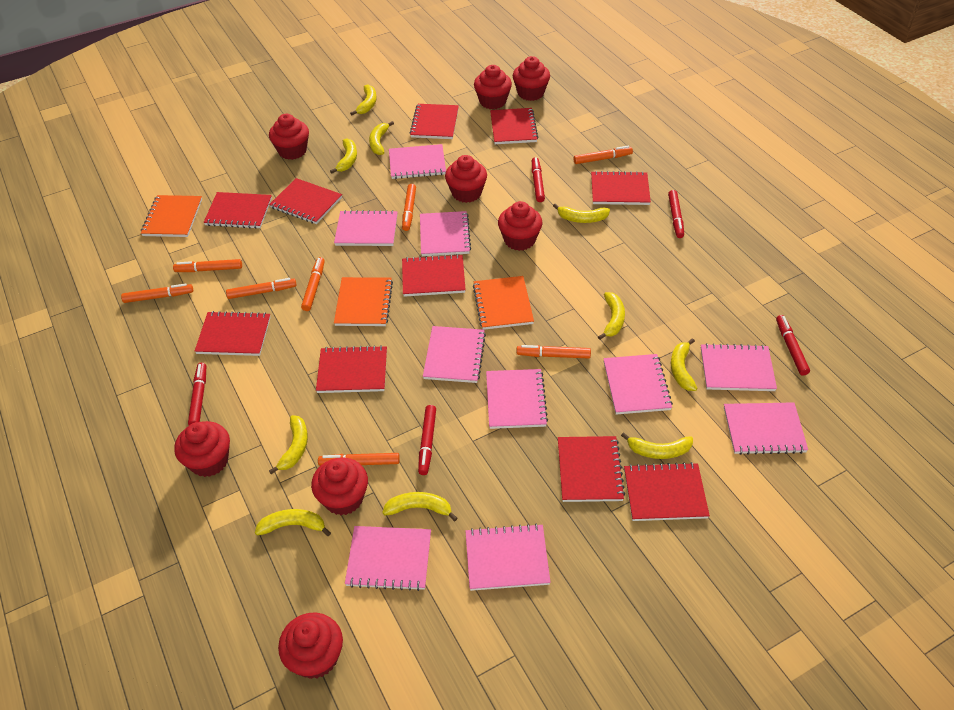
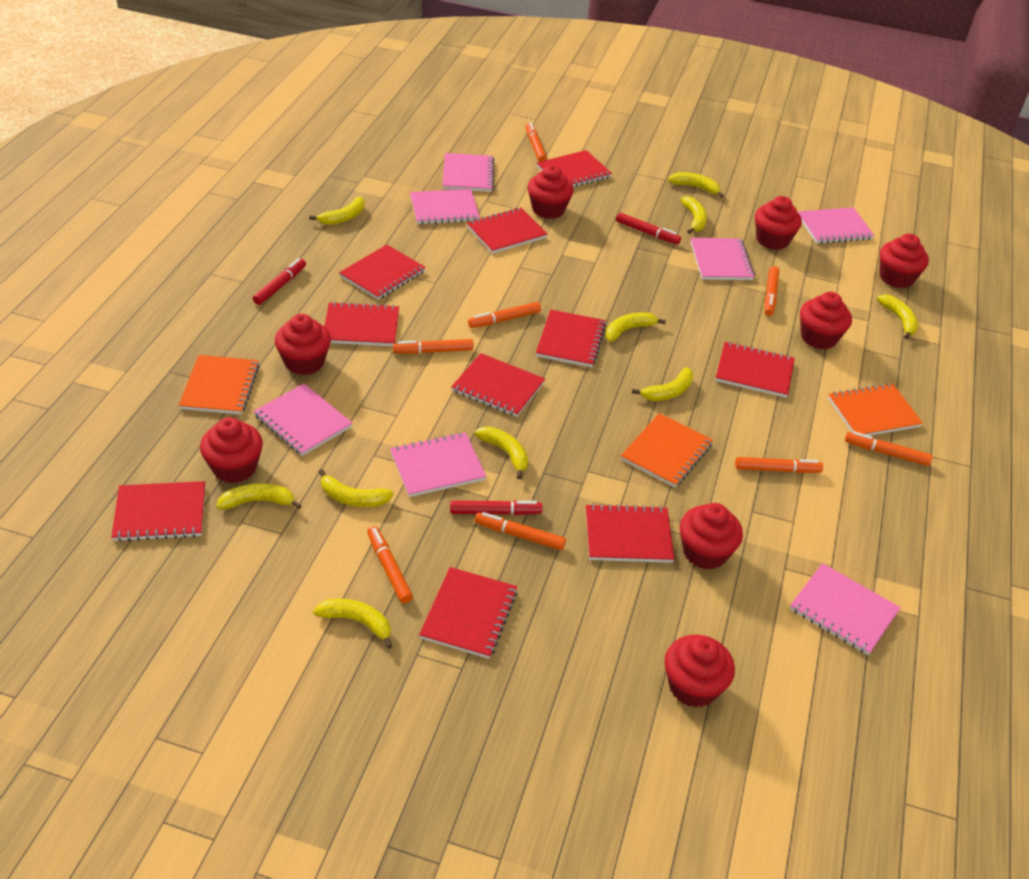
pink notebook: [334,210,398,246] [345,526,431,591] [389,144,446,179] [420,211,471,256] [423,326,486,383] [465,524,551,591] [486,369,548,429] [603,354,673,415] [701,343,777,391] [724,402,808,455] = 10 -> [254,384,353,456] [390,432,487,497] [410,189,480,224] [442,153,494,192] [690,238,755,280] [790,563,901,655] [798,207,874,244] = 7
red marker: [188,363,206,425] [418,405,436,475] [532,157,545,202] [668,190,684,238] [776,315,810,376] = 5 -> [253,258,306,305] [450,500,543,515] [616,213,681,245] = 3

